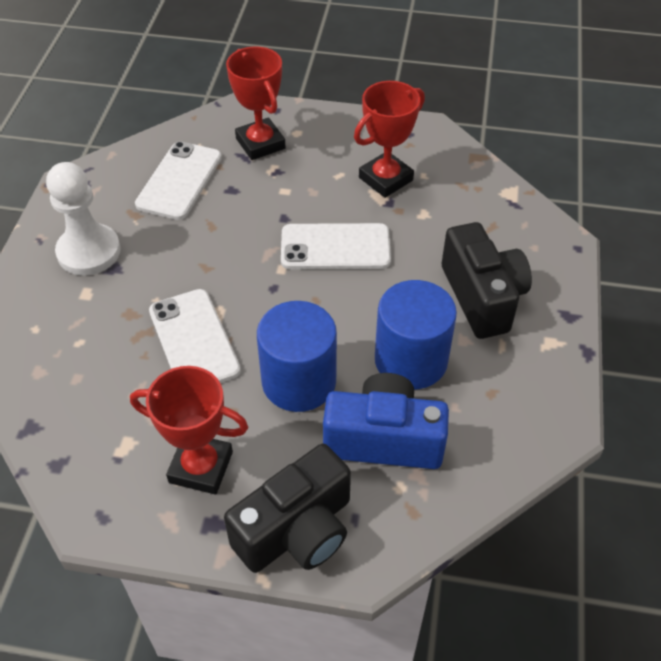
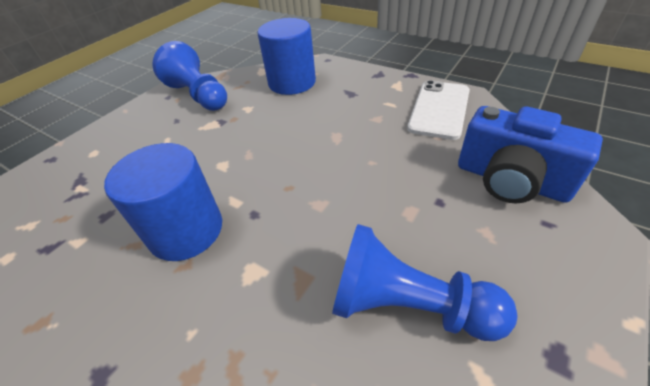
black camera: [224,444,351,573] [442,222,532,339] = 2 -> none = 0
blue pawn: none = 0 -> [152,41,227,111] [332,224,517,341] = 2
red trophy: [130,366,248,494] [226,46,286,160] [354,81,425,198] = 3 -> none = 0
white pawn: [46,162,121,276] = 1 -> none = 0
white phone: [135,141,222,220] [149,289,241,383] [281,223,391,269] = 3 -> [407,80,470,140] = 1

